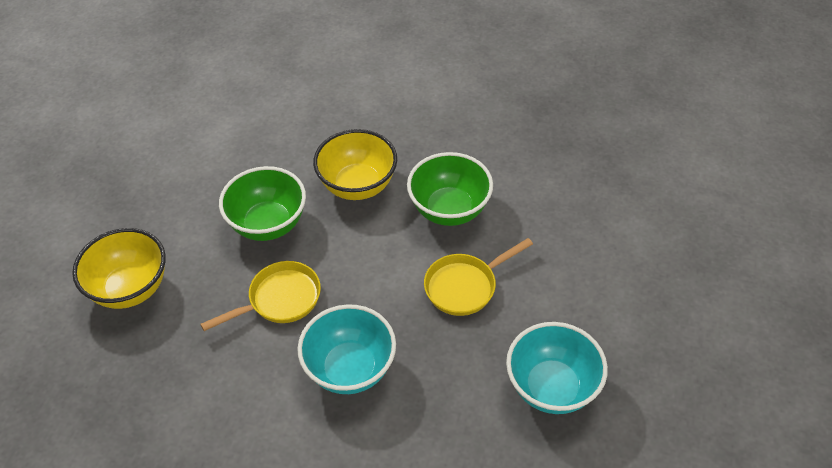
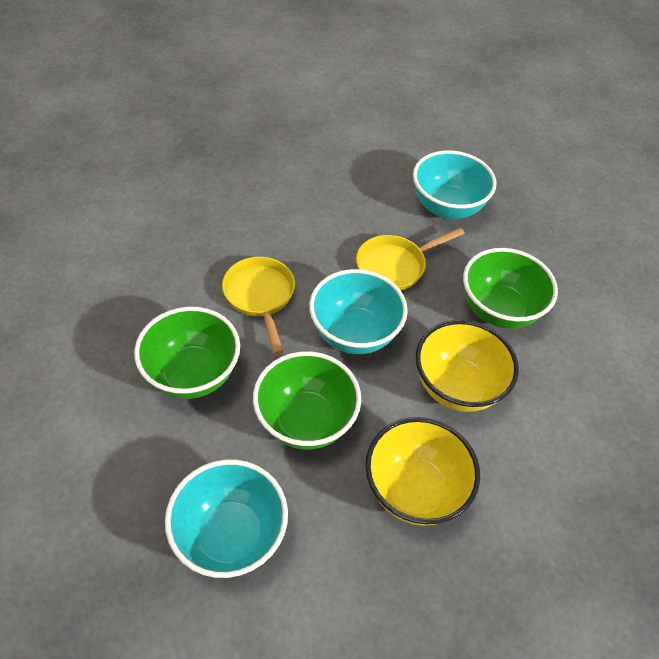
green bowl: [219,166,306,241] [407,152,493,226] = 2 -> [134,307,240,399] [253,351,361,450] [463,248,558,329] = 3
turquoise bowl: [297,304,396,394] [506,322,608,414] = 2 -> [165,459,288,578] [309,269,408,354] [413,150,496,219] = 3

